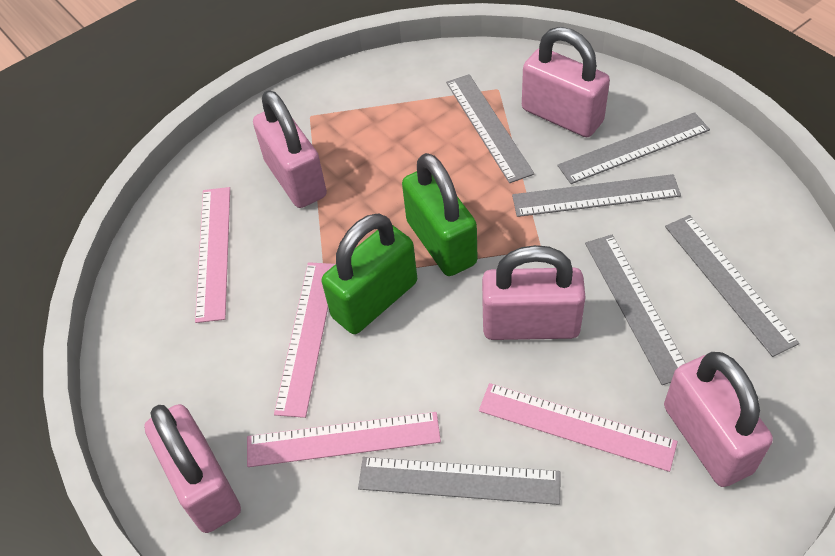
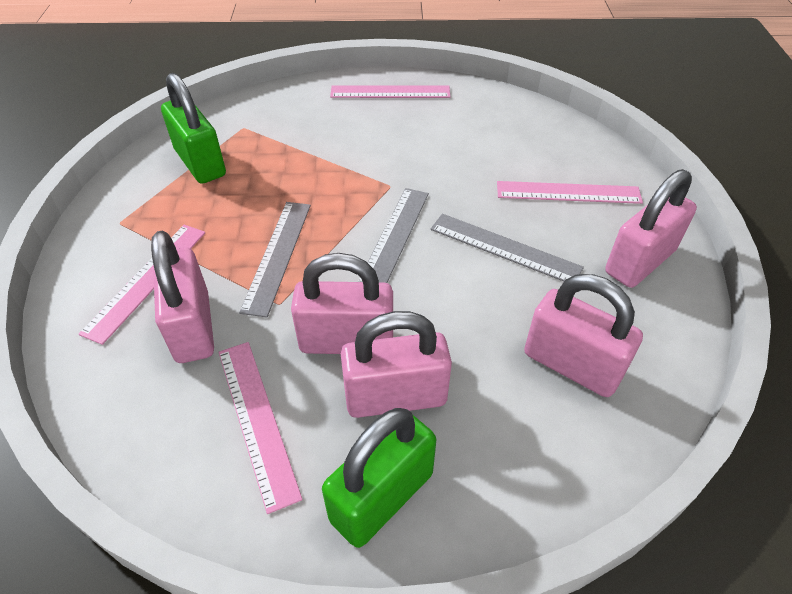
grey ruler: [358,457,561,505] [446,74,534,183] [512,174,681,217] [557,112,710,184] [585,235,685,385] [665,215,799,357] = 6 -> [239,202,311,317] [358,188,429,283] [430,214,584,282] = 3

